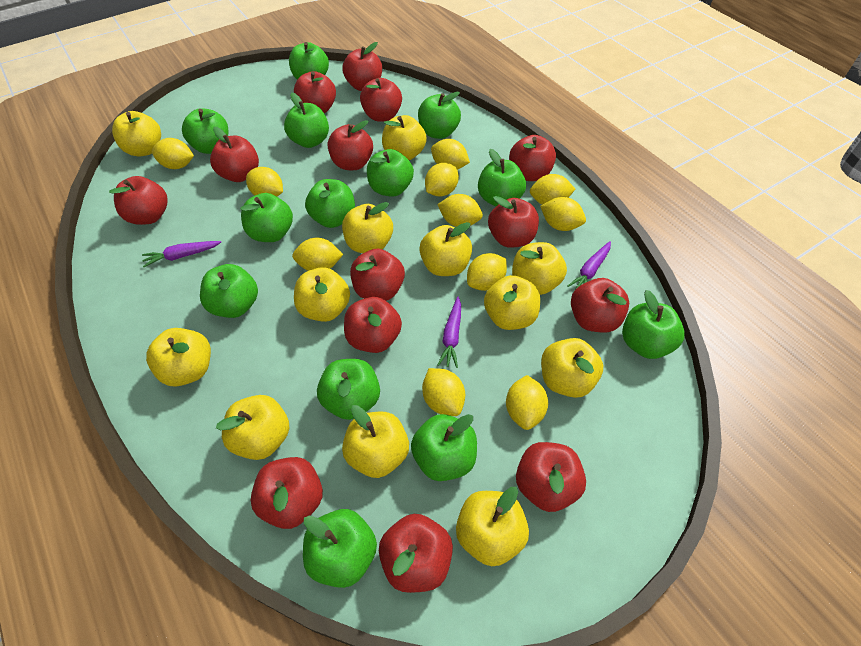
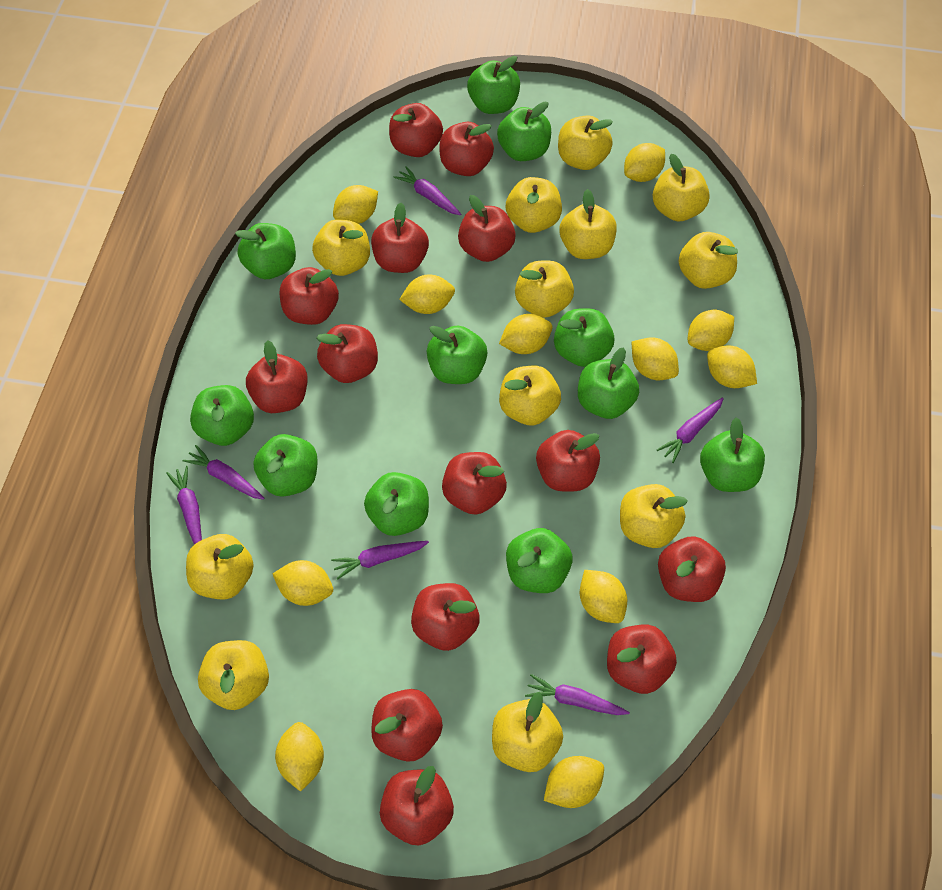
green apple: [182,108,229,154] [200,264,258,318] [240,193,293,242] [284,93,329,148] [289,42,329,80] [303,509,377,588] [305,179,355,228] [317,359,380,420] [367,149,414,196] [411,414,477,481] [418,91,461,139] [478,149,526,206] [622,290,685,359] = 13 -> [190,385,254,446] [235,223,296,279] [253,434,318,497] [364,472,429,536] [427,325,487,384] [467,56,520,114] [497,101,551,161] [506,528,572,593] [554,308,614,367] [578,347,639,419] [700,418,765,492] = 11
purple carrot: [142,241,221,267] [438,297,461,368] [567,241,611,290] = 3 -> [166,466,202,544] [182,445,265,500] [331,541,429,580] [393,166,461,215] [525,674,630,715] [657,397,724,463] = 6

